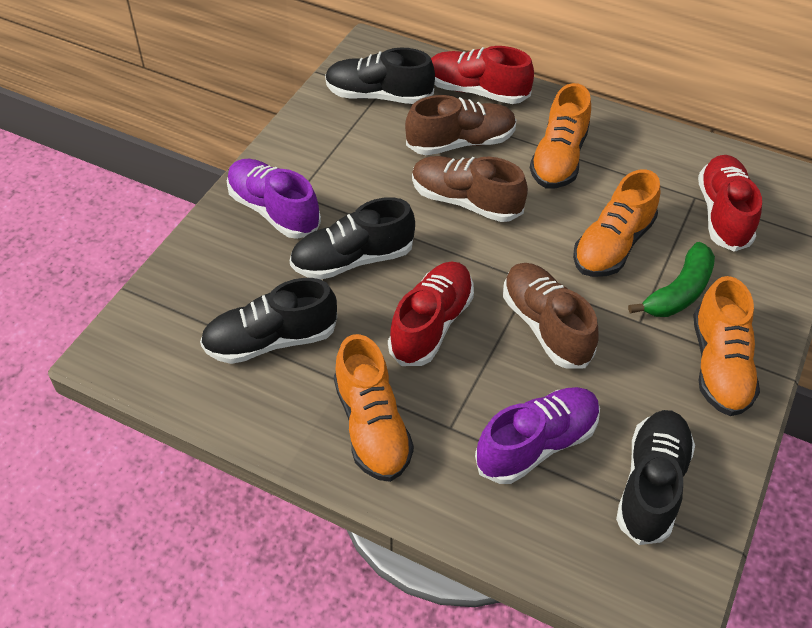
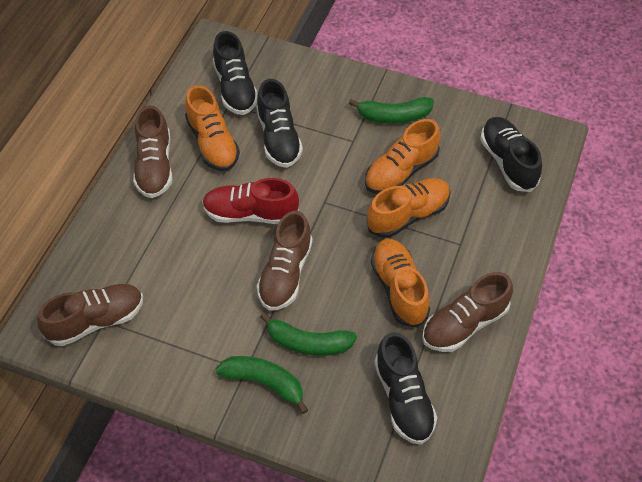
brown shoe: [405,95,516,155] [412,156,528,222] [503,263,599,368] = 3 -> [37,284,143,346] [133,105,172,198] [257,211,313,311] [422,272,513,352] = 4
green banana: [628,242,715,317] = 1 -> [216,356,308,414] [260,312,357,356] [349,97,434,124] = 3
purple shoe: [227,159,321,239] [475,387,600,484] = 2 -> none = 0
red shoe: [388,261,474,366] [431,46,534,104] [698,155,762,252] = 3 -> [202,178,299,224] = 1

